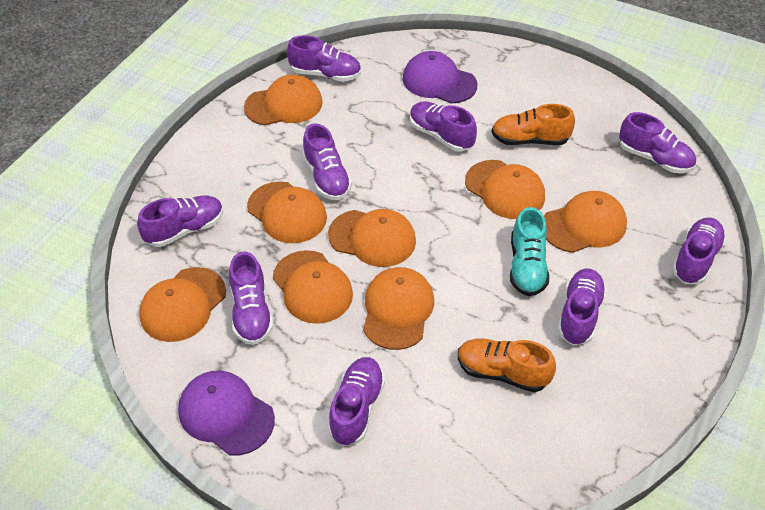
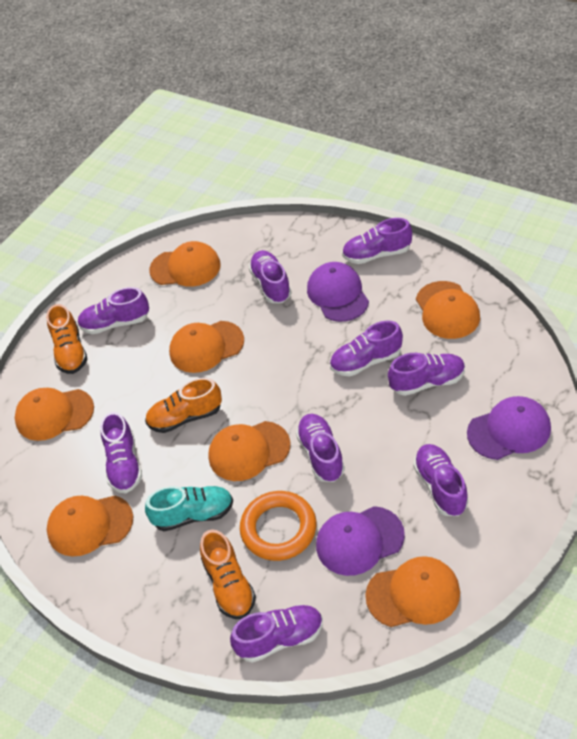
orange cap: [139,267,226,342] [244,74,323,126] [247,181,327,243] [273,250,353,324] [328,209,416,267] [363,267,434,350] [465,160,545,219] [544,191,627,253] = 8 -> [15,388,94,441] [47,495,133,557] [149,241,221,287] [169,321,244,373] [208,421,291,481] [365,556,460,627] [416,281,480,339] = 7
orange ring: none = 0 -> [240,491,317,561] = 1
orange shoe: [458,339,556,392] [492,104,575,145] = 2 -> [46,304,87,374] [145,378,222,433] [200,529,256,619] = 3
purple cap: [178,371,275,455] [403,51,477,104] = 2 -> [307,262,369,322] [316,506,405,576] [467,396,551,460] = 3

